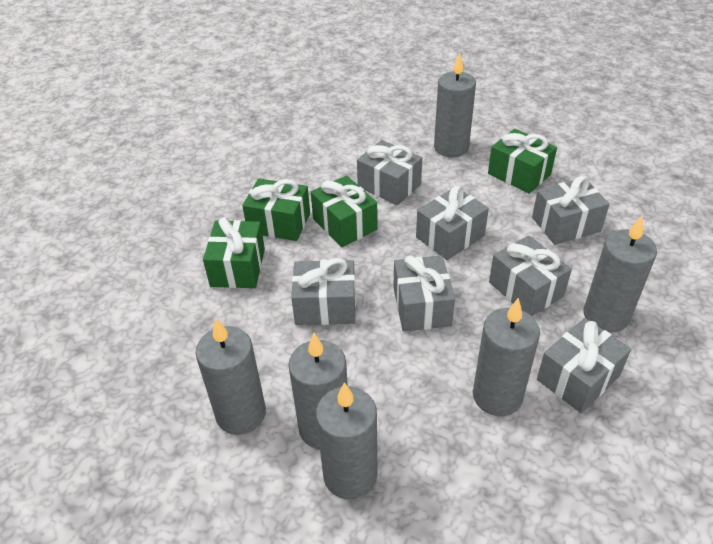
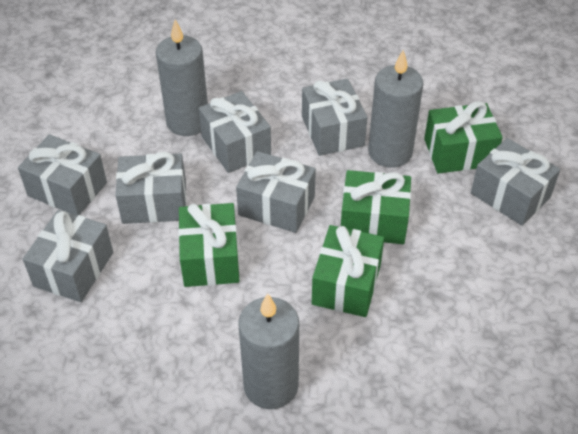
grey candle: [196,318,266,435] [288,333,348,450] [316,382,377,500] [434,53,476,157] [473,298,540,416] [583,216,657,333] = 6 -> [156,19,208,136] [238,293,299,409] [368,50,423,168] = 3

